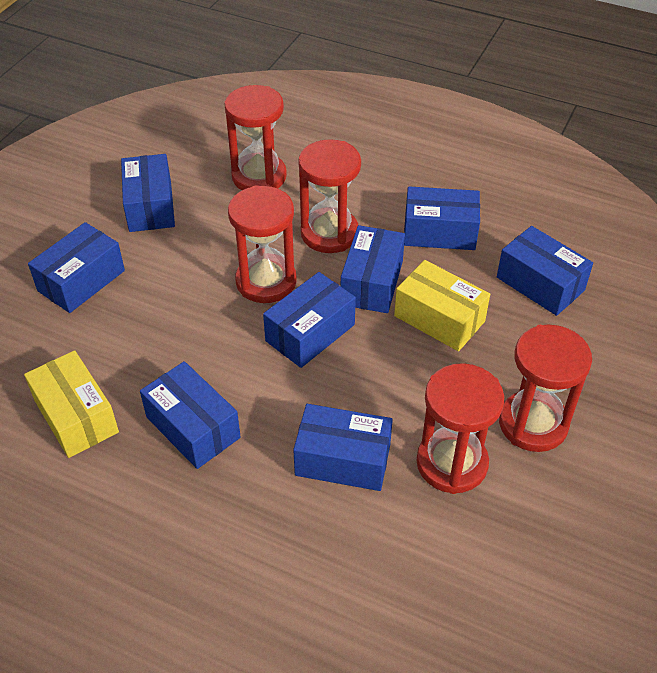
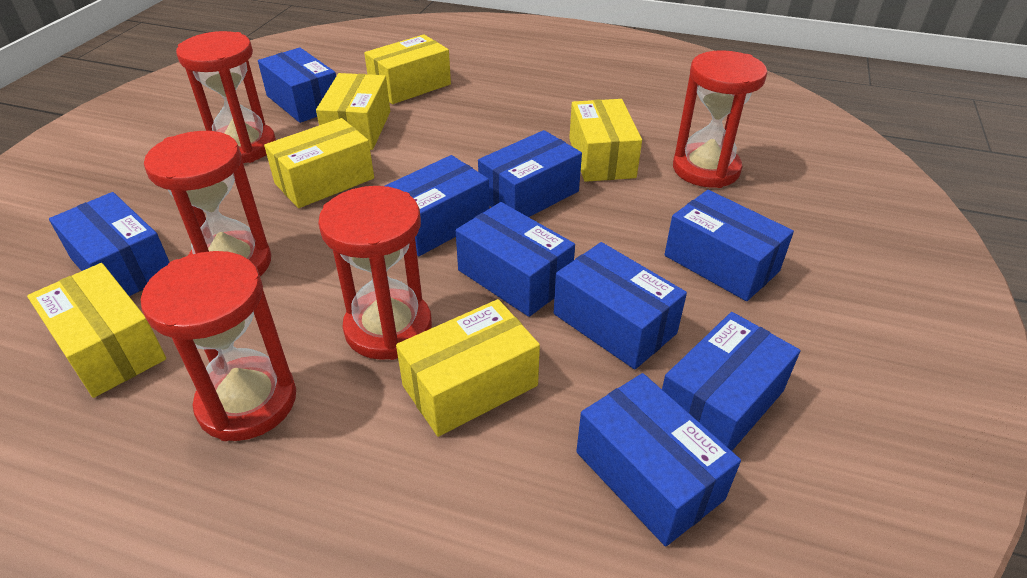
blue box: [28,222,125,313] [121,154,175,232] [140,361,241,469] [263,272,356,368] [293,404,393,491] [341,225,405,313] [404,186,480,250] [497,226,593,316] = 8 -> [49,192,170,296] [258,47,336,123] [385,155,490,256] [456,202,575,317] [478,130,582,217] [554,242,687,369] [576,373,741,546] [662,312,800,451] [665,190,794,301] = 9
yellow box: [24,350,119,458] [394,260,490,351] = 2 -> [27,263,166,398] [264,118,374,208] [316,73,390,150] [364,34,451,104] [396,299,540,437] [569,99,642,182] = 6

